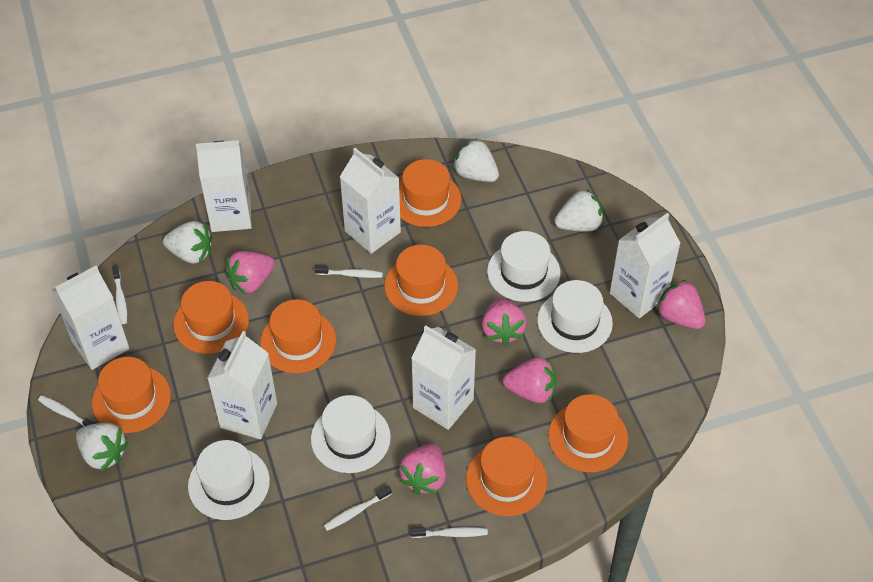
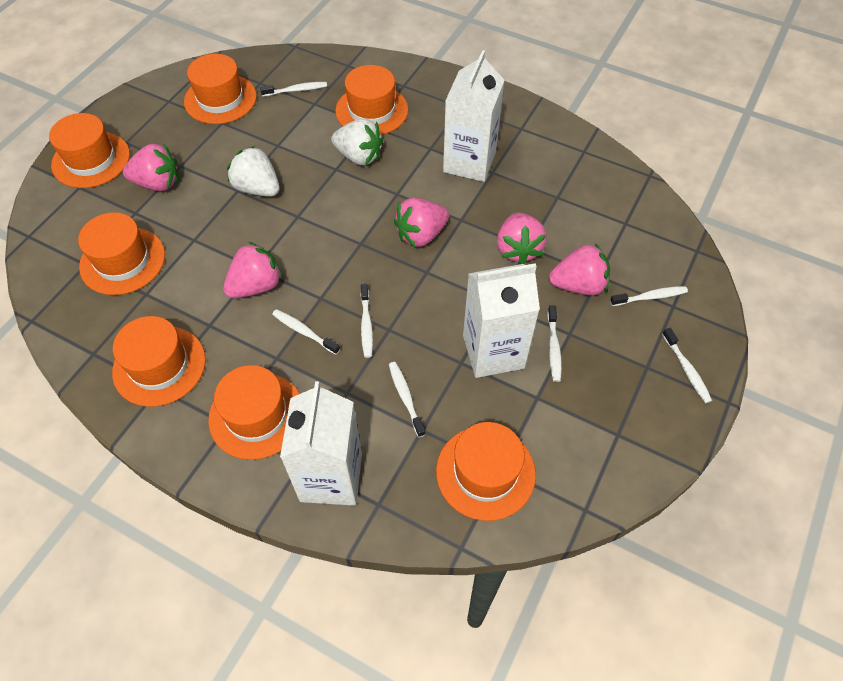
white carton: [52,266,130,370] [196,140,252,232] [207,331,277,439] [340,148,401,254] [411,325,476,430] [610,213,681,318] = 6 -> [280,381,362,506] [443,50,505,182] [463,263,540,378] = 3
white hat: [188,440,270,520] [311,395,391,473] [487,231,560,302] [537,280,613,353] = 4 -> none = 0
white strawberry: [76,423,129,471] [163,221,212,264] [453,138,499,182] [555,189,603,232] = 4 -> [227,146,280,197] [331,118,383,165] = 2
white toothbrush: [38,395,96,426] [112,265,127,324] [315,265,383,278] [324,486,392,531] [411,527,488,538] = 5 -> [260,82,327,97] [272,309,340,355] [361,284,373,358] [389,362,426,437] [547,305,562,382] [610,286,688,306] [662,328,712,403] = 7

